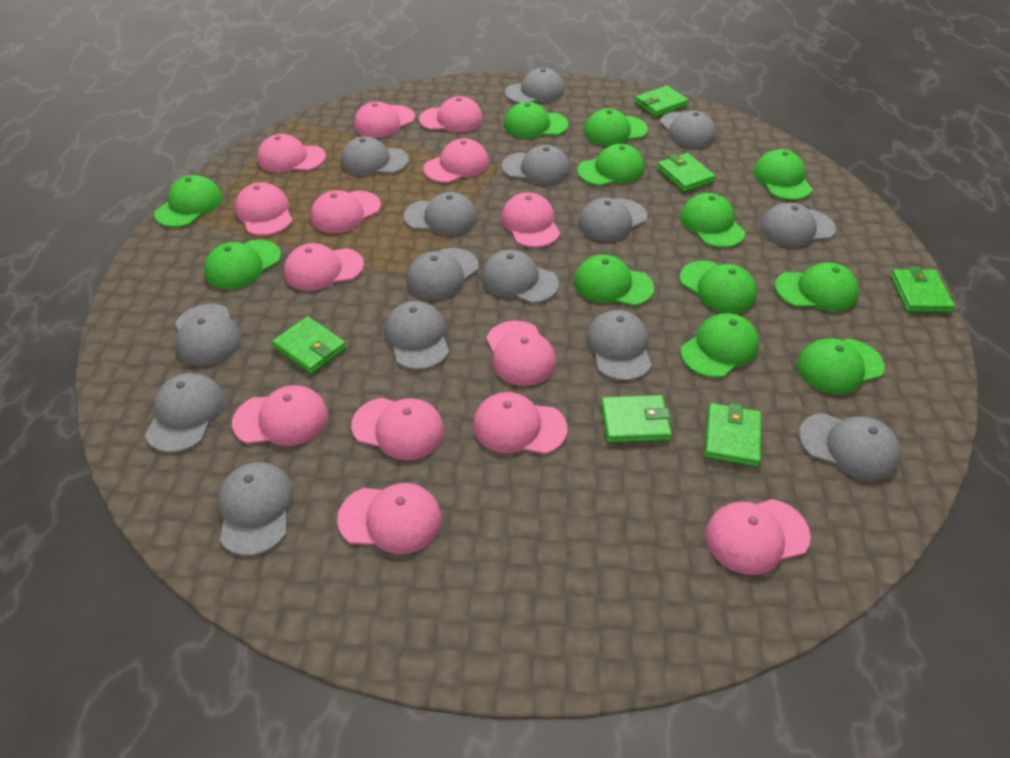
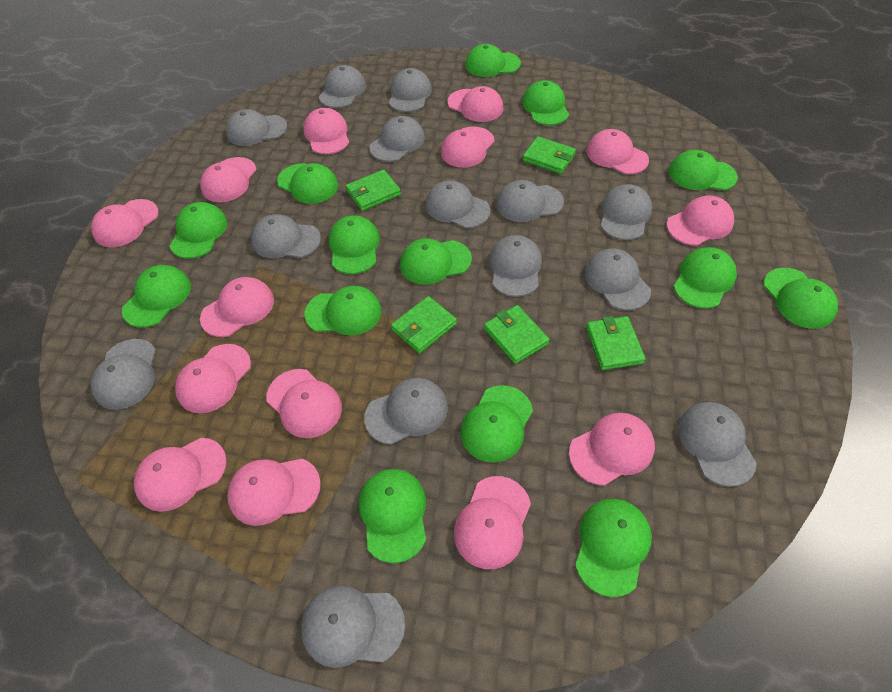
green cap: [154,175,223,228] [204,240,281,289] [504,102,568,138] [574,254,654,306] [577,144,645,186] [584,109,648,146] [680,193,745,248] [680,261,757,313] [680,313,759,378] [753,149,812,200] [775,262,859,312] [797,338,884,394] = 12 -> [122,265,191,328] [170,202,227,259] [277,163,338,204] [305,286,381,336] [329,215,380,274] [359,469,426,563] [400,238,472,285] [461,385,533,463] [465,44,521,77] [522,80,569,125] [575,499,652,597] [669,150,738,190] [673,247,737,309] [763,268,838,329] = 14
green wallet: [272,316,347,374] [601,395,672,443] [635,86,688,117] [657,153,716,192] [705,403,762,467] [891,267,955,313] = 6 -> [346,170,401,211] [391,296,457,353] [484,305,550,364] [523,136,576,174] [586,316,646,370] = 5
grey cap: [145,373,225,453] [175,304,242,366] [218,462,295,556] [341,136,409,176] [385,301,449,370] [404,192,477,235] [407,248,479,299] [481,249,559,303] [502,145,570,185] [505,68,565,104] [578,198,647,241] [586,310,652,381] [660,111,716,148] [760,203,836,247] [799,413,900,480] = 15 -> [91,339,156,410] [226,109,287,146] [251,214,321,258] [301,585,405,668] [319,65,366,108] [364,378,448,445] [369,116,425,162] [389,68,432,112] [425,180,490,228] [489,235,542,297] [496,180,564,222] [584,248,651,310] [600,184,652,240] [678,402,757,487] = 14

